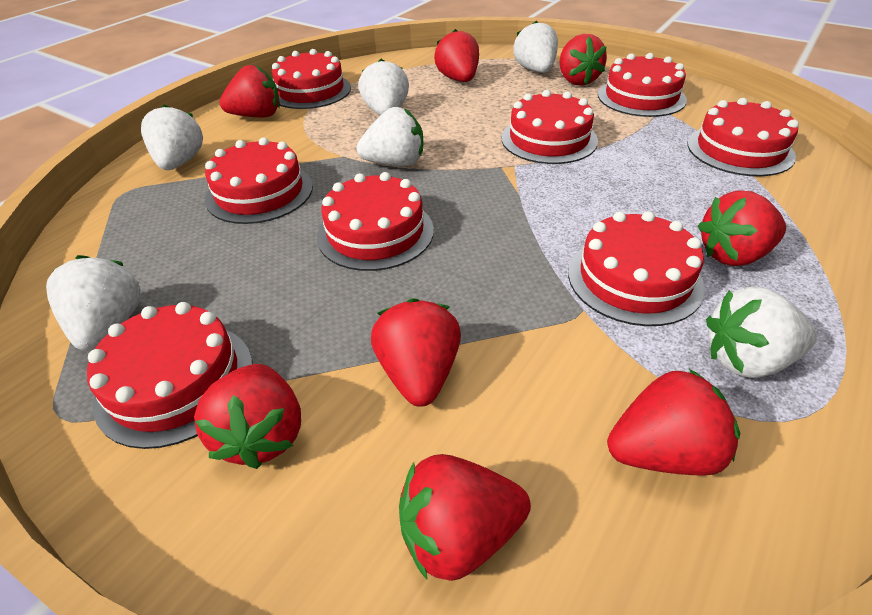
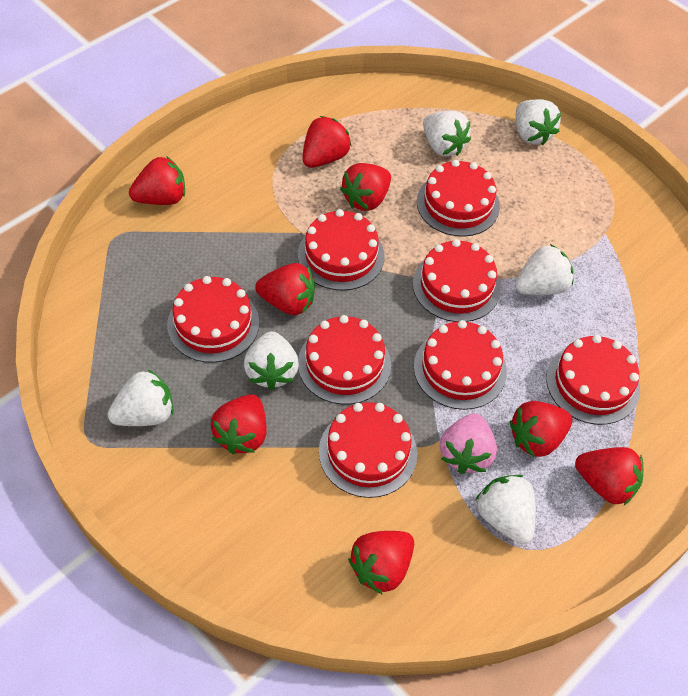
pink strawberry: none = 0 -> [440,413,497,474] = 1

